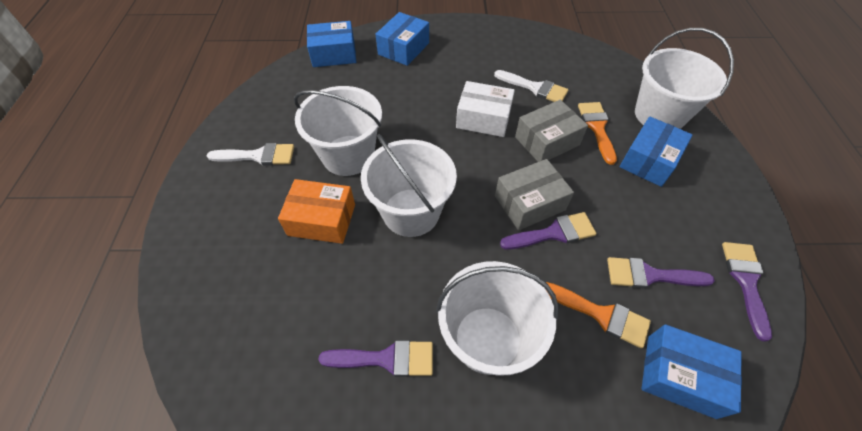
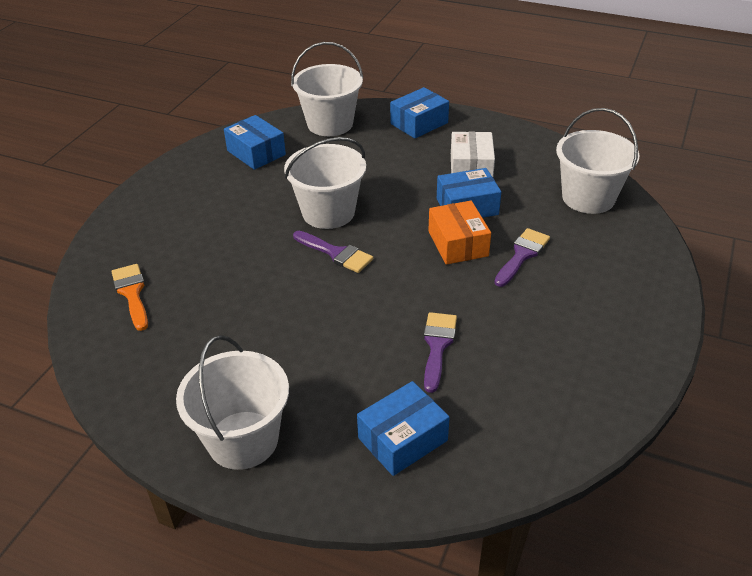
grey box: [495,159,574,230] [515,100,588,162] = 2 -> none = 0
orange brush: [546,282,651,348] [578,102,617,165] = 2 -> [111,264,148,331] = 1
purple brush: [318,340,433,377] [500,212,596,250] [607,257,715,289] [722,242,772,342] = 4 -> [293,231,373,273] [424,312,457,393] [494,228,550,287] = 3
white brush: [207,143,294,166] [494,70,568,102] = 2 -> none = 0

